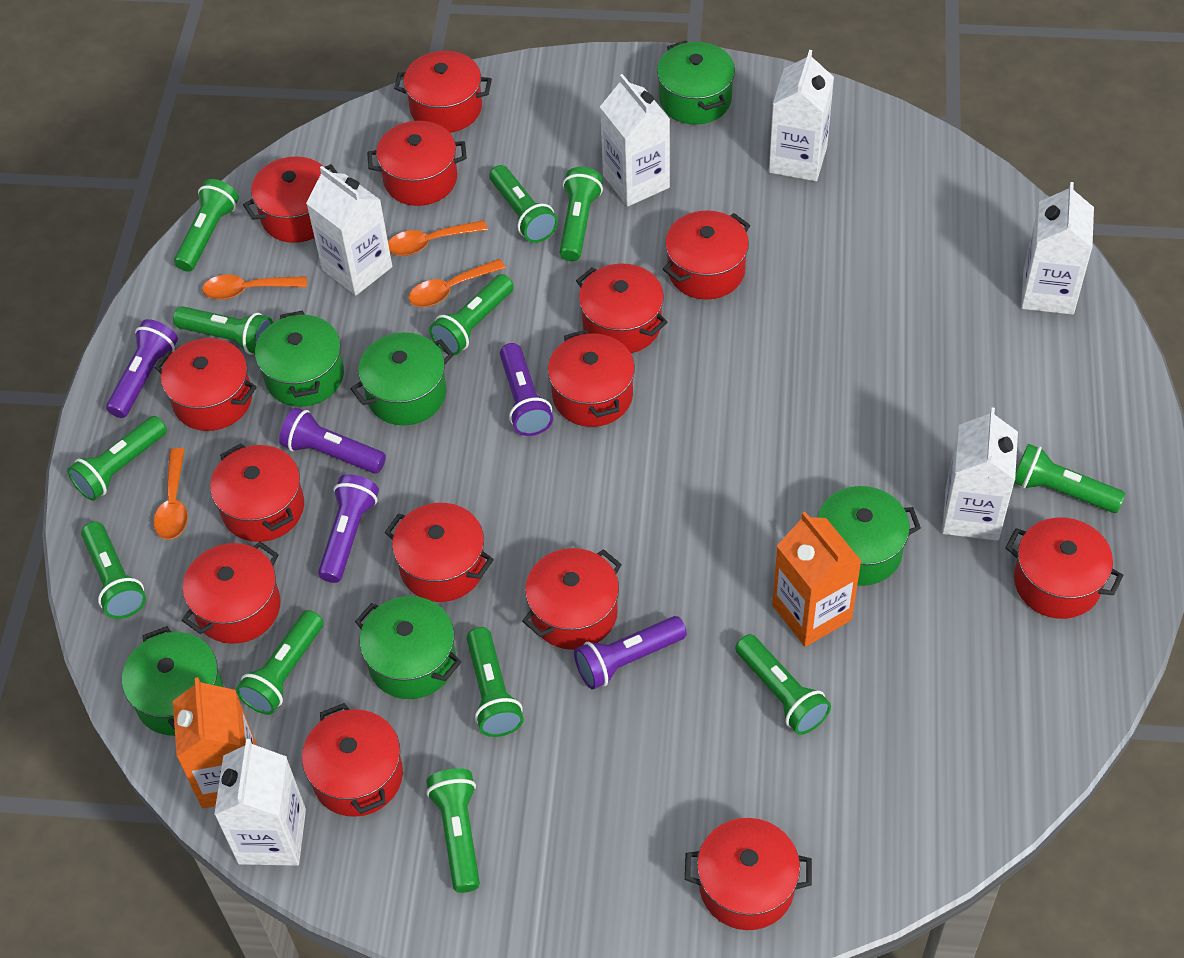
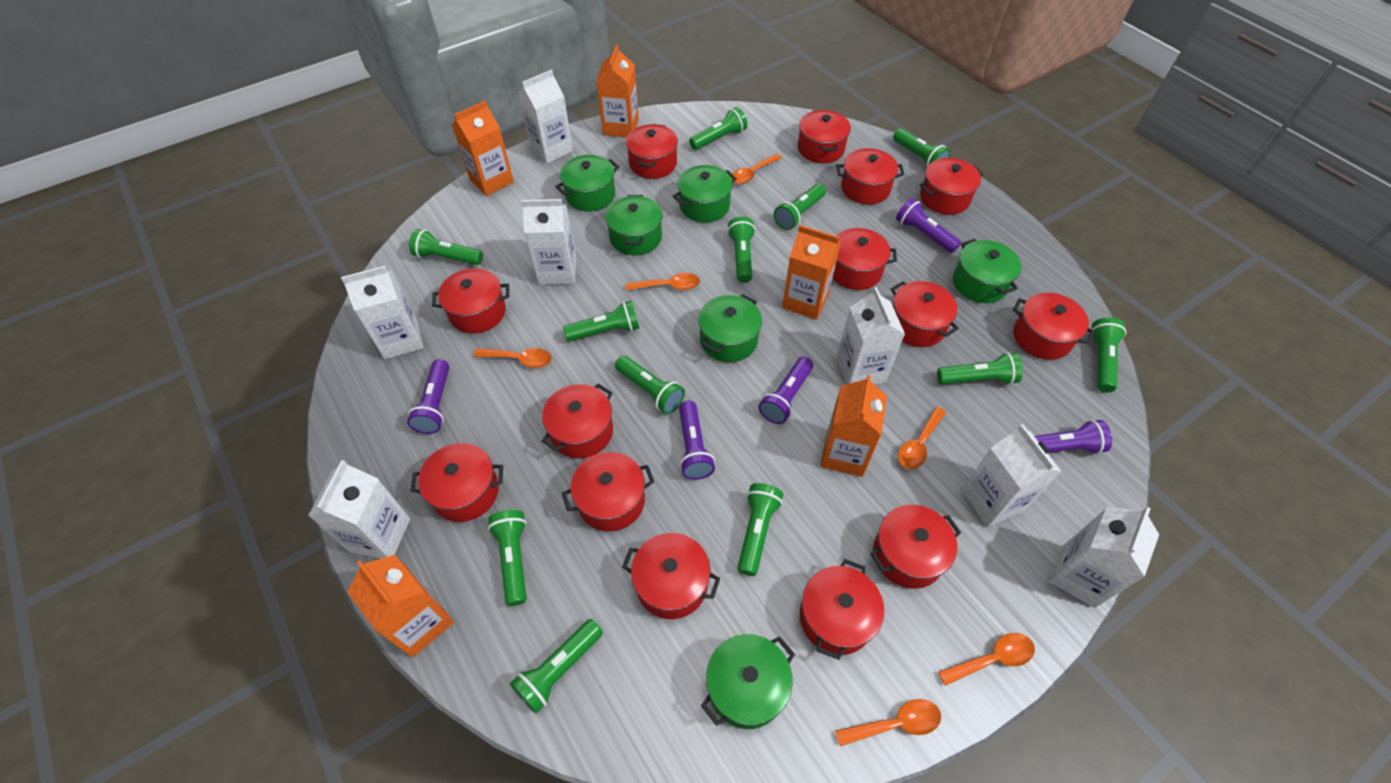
orange carton: [173,677,257,808] [772,512,861,647] = 2 -> [347,555,454,658] [452,101,514,196] [596,45,639,138] [782,225,841,320] [820,375,887,477] = 5
orange spoon: [154,448,188,540] [202,275,307,300] [388,220,488,256] [409,259,506,307] = 4 -> [474,348,552,368] [626,273,700,291] [731,154,782,184] [835,699,941,746] [898,407,946,469] [938,633,1035,686] = 6
white carton: [214,739,306,866] [306,166,392,296] [600,74,670,207] [769,50,834,181] [942,408,1018,541] [1021,182,1094,315] = 6 -> [308,460,410,559] [341,266,423,359] [518,69,573,163] [521,199,577,285] [837,287,905,384] [962,424,1062,527] [1049,507,1159,608] = 7

